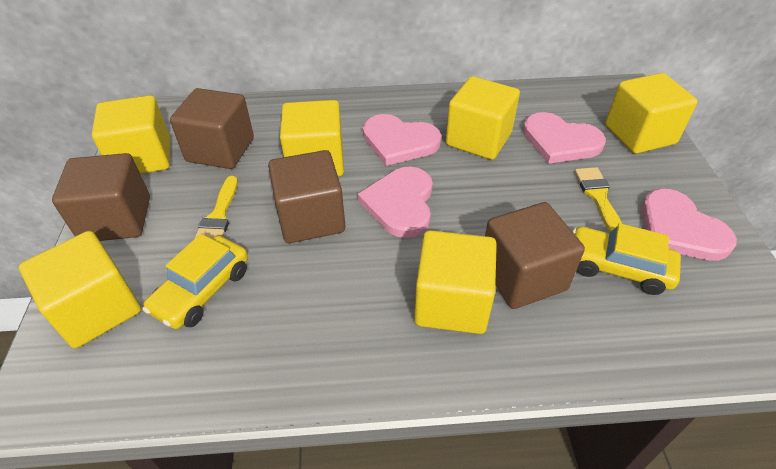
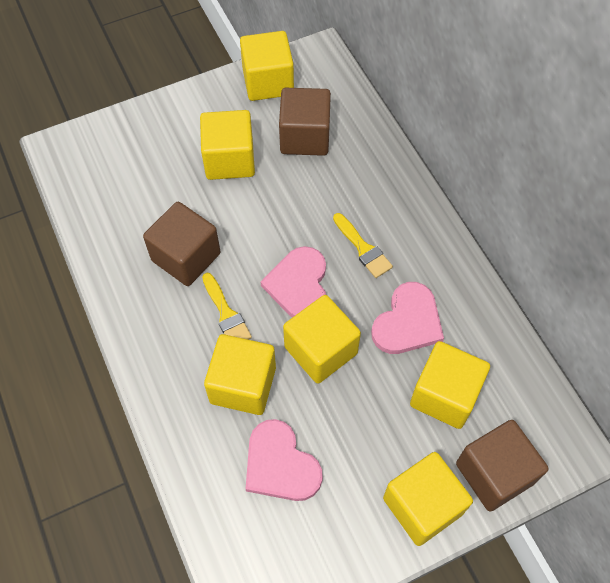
brown cube: [52,153,150,241] [170,88,254,169] [268,150,346,243] [485,202,585,309] = 4 -> [143,202,221,286] [279,88,331,156] [456,420,549,512] = 3
pink heart: [357,167,433,238] [363,114,441,166] [523,112,606,164] [642,189,737,261] = 4 -> [246,419,323,501] [260,246,326,318] [371,282,444,354] = 3
yellow car: [143,234,248,329] [572,223,681,295] = 2 -> none = 0

